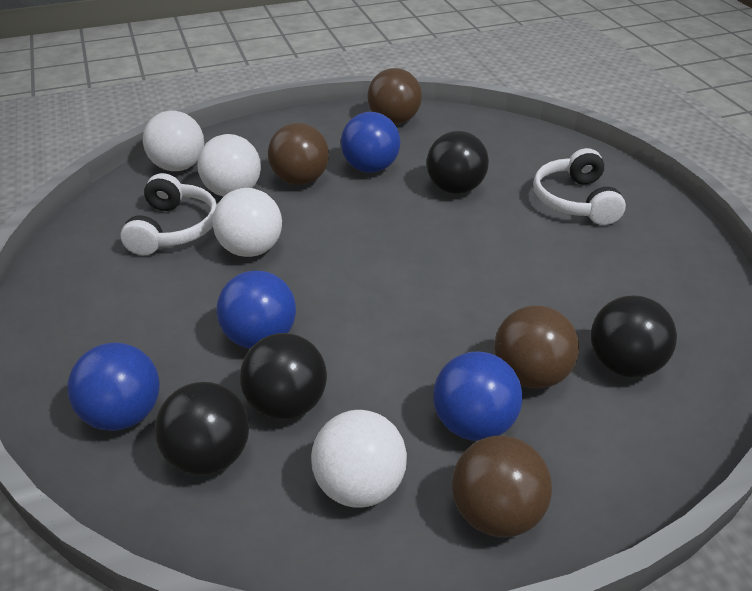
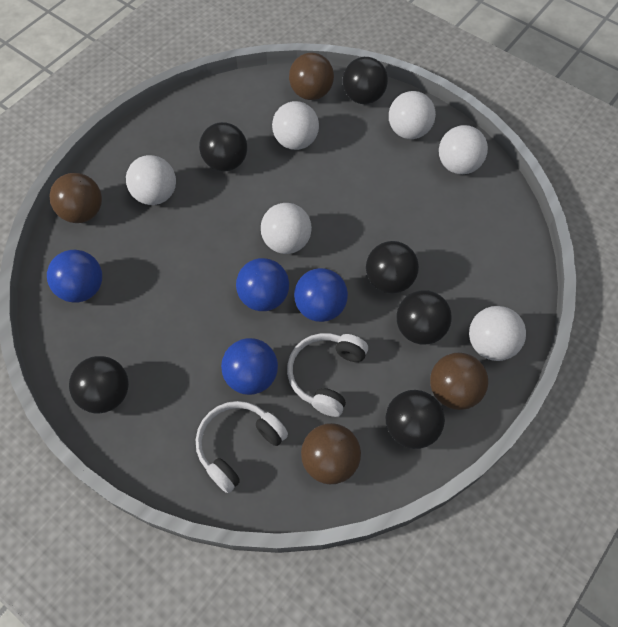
black ball: [155,382,249,476] [240,333,327,420] [427,131,489,194] [591,296,677,378] = 4 -> [69,356,129,413] [199,122,247,171] [342,57,388,104] [366,241,419,294] [386,390,445,449] [396,290,451,345] = 6
white ball: [143,111,204,171] [197,134,261,197] [212,188,282,257] [311,410,407,508] = 4 -> [126,155,176,205] [261,203,312,254] [272,101,319,150] [389,91,436,139] [439,125,488,174] [469,306,526,361] = 6

